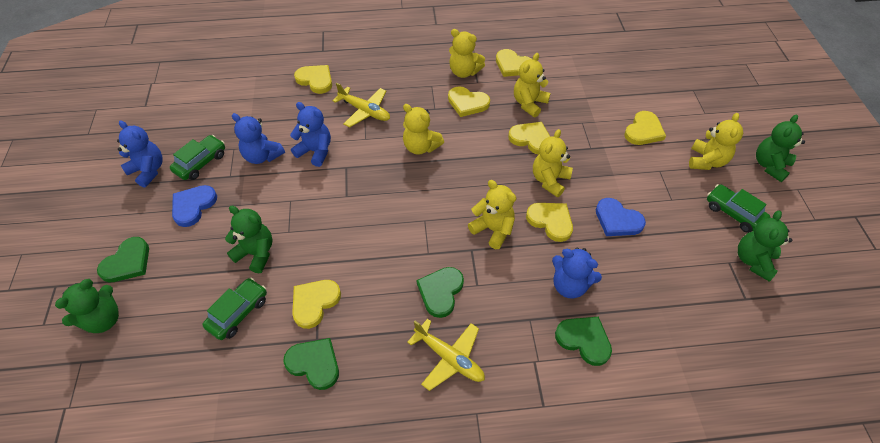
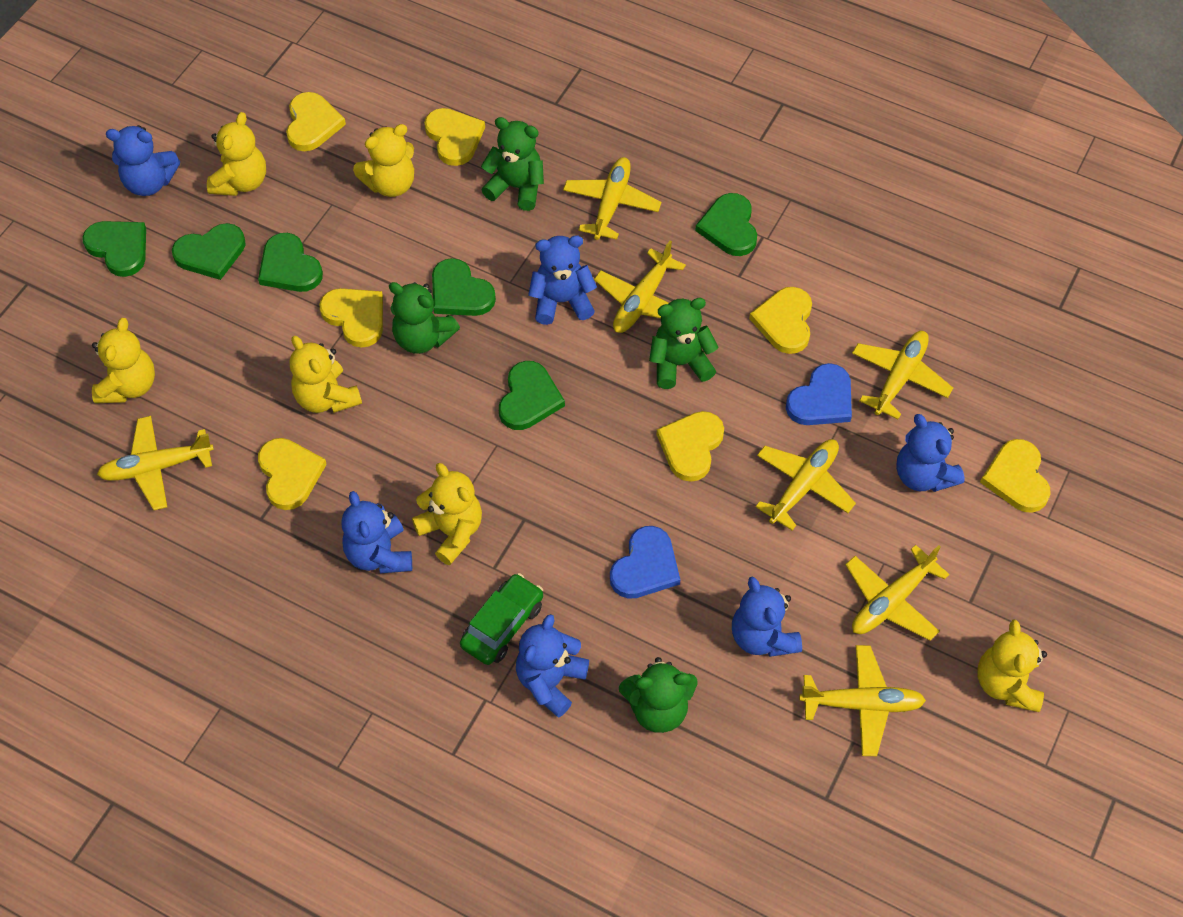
blue teddy bear: [117,120,163,188] [232,113,285,164] [290,102,331,167] [552,248,602,298] = 4 -> [106,125,180,196] [341,491,412,573] [516,614,589,717] [528,235,597,325] [732,577,802,657] [896,414,965,492] = 6
green car: [170,135,225,180] [202,278,267,340] [707,184,770,233] = 3 -> [460,573,543,665] = 1
green heart: [97,237,149,282] [283,338,339,390] [417,267,464,318] [555,317,612,366] = 4 -> [82,221,146,277] [172,223,246,280] [258,233,323,292] [432,258,496,316] [499,361,565,430] [695,193,757,256] = 6
yellow plane: [332,83,390,128] [407,319,485,391] = 2 -> [97,416,214,510] [563,157,661,240] [594,241,686,333] [756,439,856,530] [799,645,926,756] [845,545,950,641] [852,331,953,419] = 7

